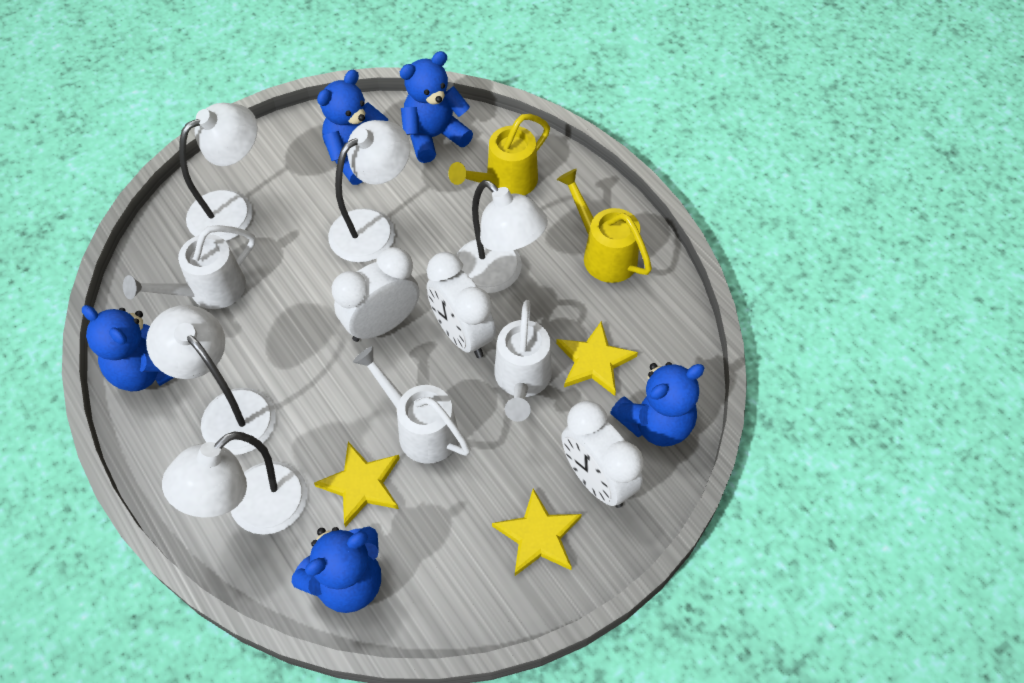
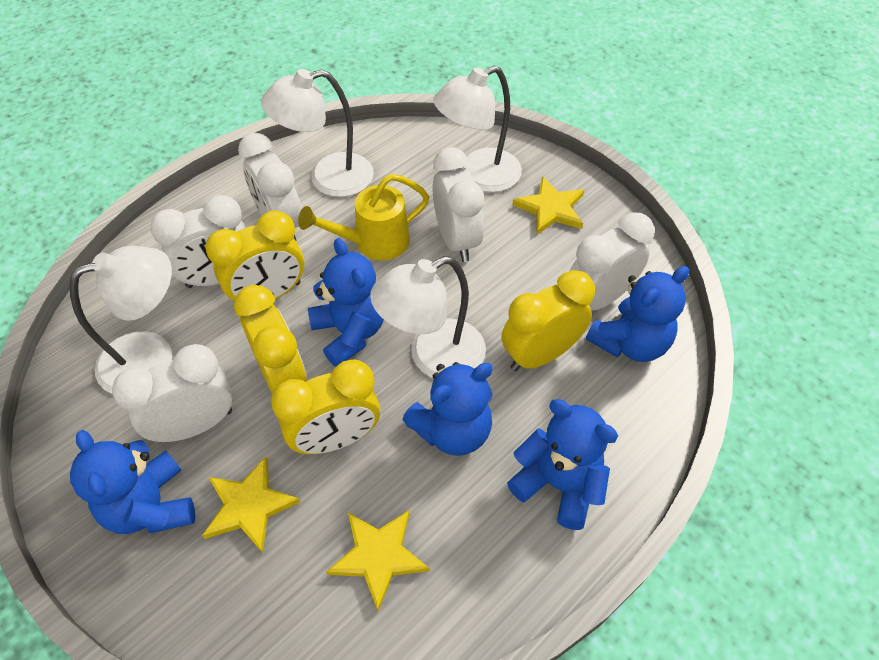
white clock: [332,247,419,342] [426,252,496,358] [561,401,644,508] = 3 -> [112,344,233,442] [150,195,246,288] [238,133,302,240] [433,147,484,262] [570,212,654,310] = 5
white lamp: [146,305,276,455] [162,431,307,535] [179,103,258,241] [328,120,410,263] [456,180,548,293] = 5 -> [69,246,172,394] [261,69,374,197] [370,256,486,378] [433,66,522,192] = 4
white watering can: [123,225,255,309] [353,346,471,464] [494,300,552,422] = 3 -> none = 0
yellow clock: none = 0 -> [206,210,304,301] [234,285,307,394] [271,359,380,454] [502,270,595,371] = 4
yellow watering can: [448,114,550,195] [557,169,652,283] = 2 -> [298,174,429,261] = 1

